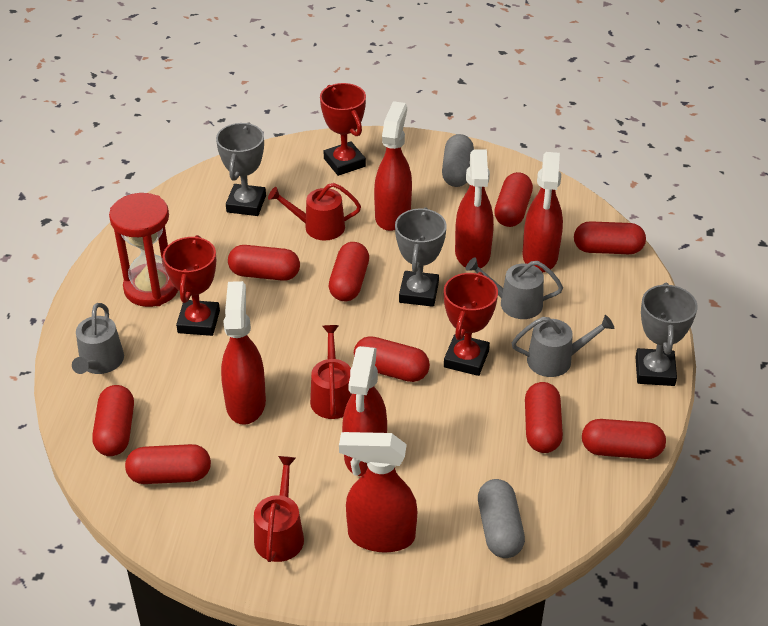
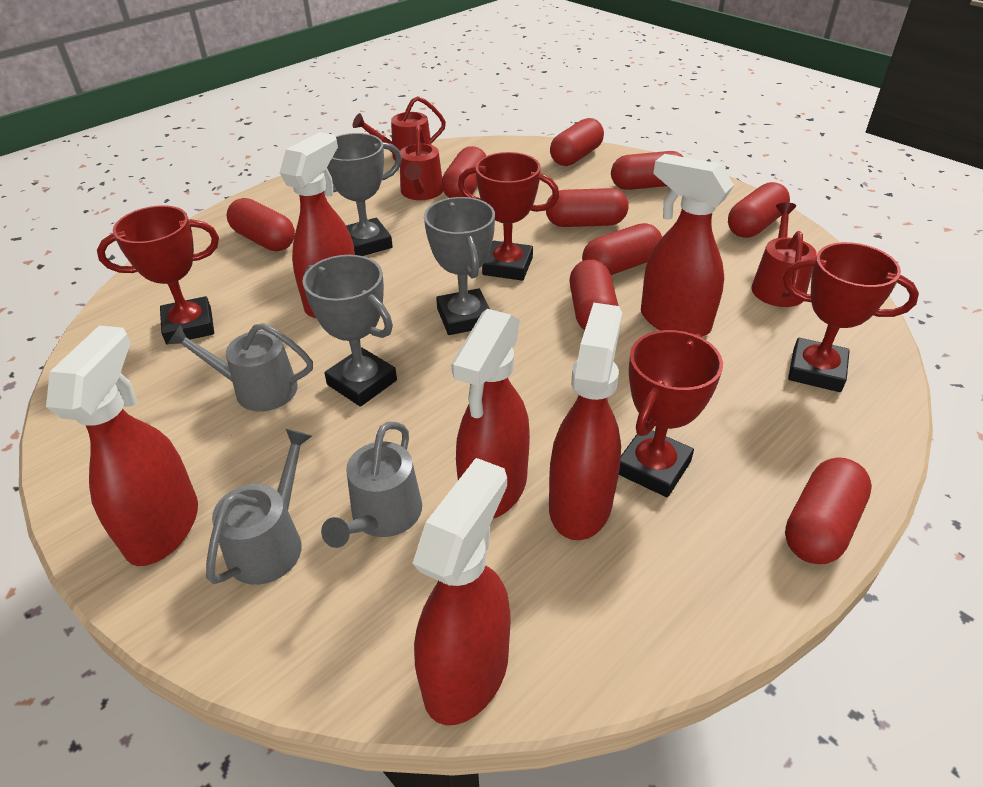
grey capsule: [442,134,474,187] [478,479,525,558] = 2 -> none = 0
red hourglass: [109,193,178,307] = 1 -> none = 0
red trophy: [163,235,220,336] [320,83,366,176] [444,272,498,376] = 3 -> [97,205,219,344] [458,152,559,281] [619,330,723,497] [783,242,919,392] = 4

